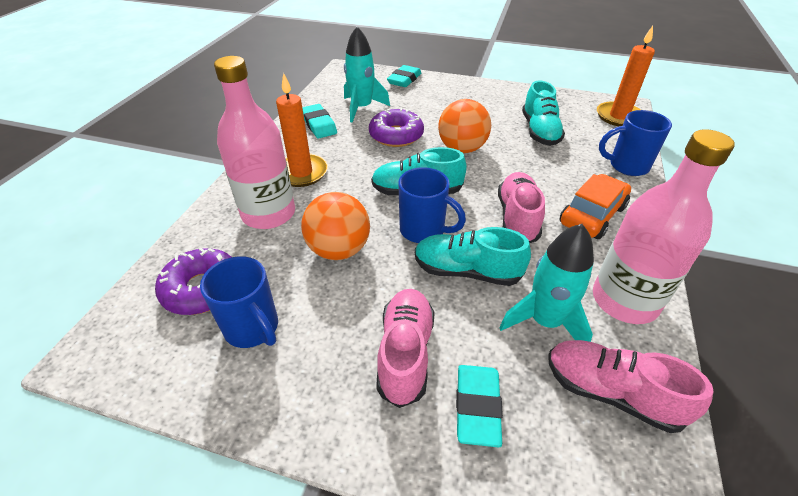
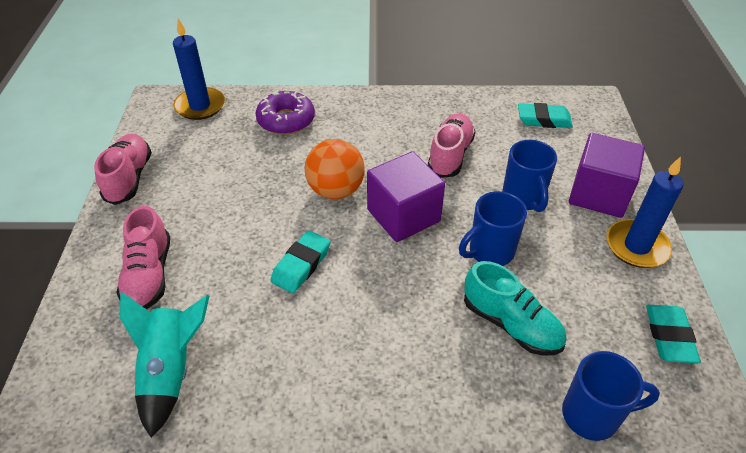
blue candle: none = 0 -> [173,19,225,120] [606,157,684,268] = 2
orange ball: [301,192,370,260] [438,99,491,153] = 2 -> [305,139,365,199] = 1
orange candle: [276,73,328,187] [597,26,655,126] = 2 -> none = 0
orange car: [559,174,631,239] = 1 -> none = 0
pink bottle: [214,56,295,229] [593,129,735,324] = 2 -> none = 0
purple cube: none = 0 -> [367,151,445,242] [569,133,645,218] = 2
purple donut: [155,247,231,315] [369,108,424,147] = 2 -> [256,91,315,135] = 1
turquoise rocket: [344,26,390,123] [499,224,594,342] = 2 -> [120,292,209,438] = 1
turquoise shoe: [371,147,467,195] [415,227,531,286] [522,80,565,146] = 3 -> [464,261,567,356] = 1

